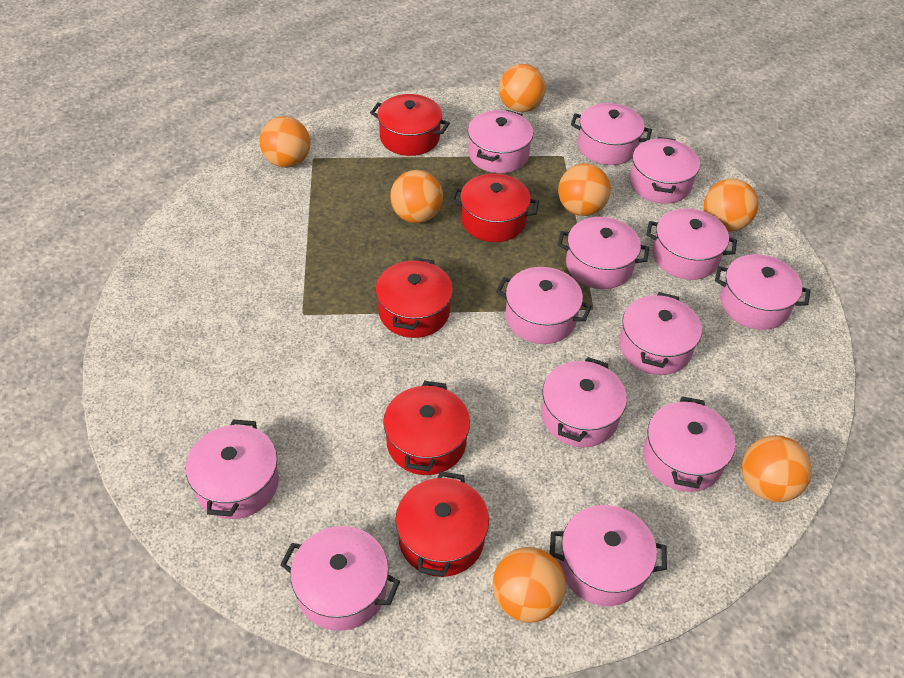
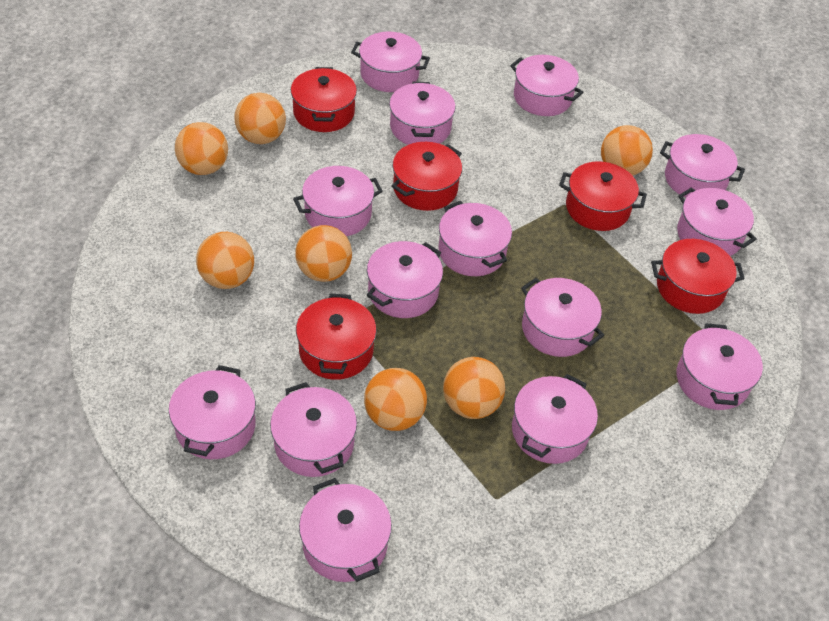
pink pot: [185,419,279,519] [280,526,400,631] [468,110,533,173] [496,267,592,344] [541,357,627,447] [550,505,667,606] [558,217,649,289] [571,103,652,165] [619,292,702,375] [630,137,700,204] [643,396,735,492] [646,208,737,280] [715,254,810,330] = 13 -> [169,365,256,459] [270,382,357,477] [293,166,383,236] [299,478,392,582] [351,32,430,92] [367,241,443,318] [389,82,456,145] [439,201,512,276] [510,55,583,116] [512,374,598,464] [521,278,604,357] [660,134,745,198] [677,188,757,256] [677,323,763,410] = 14

